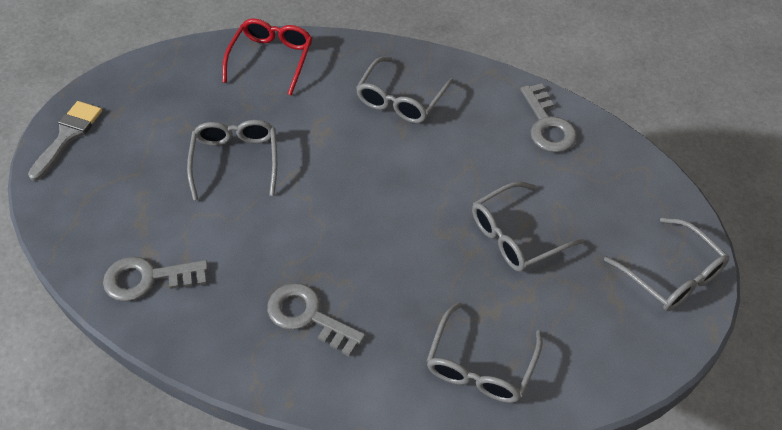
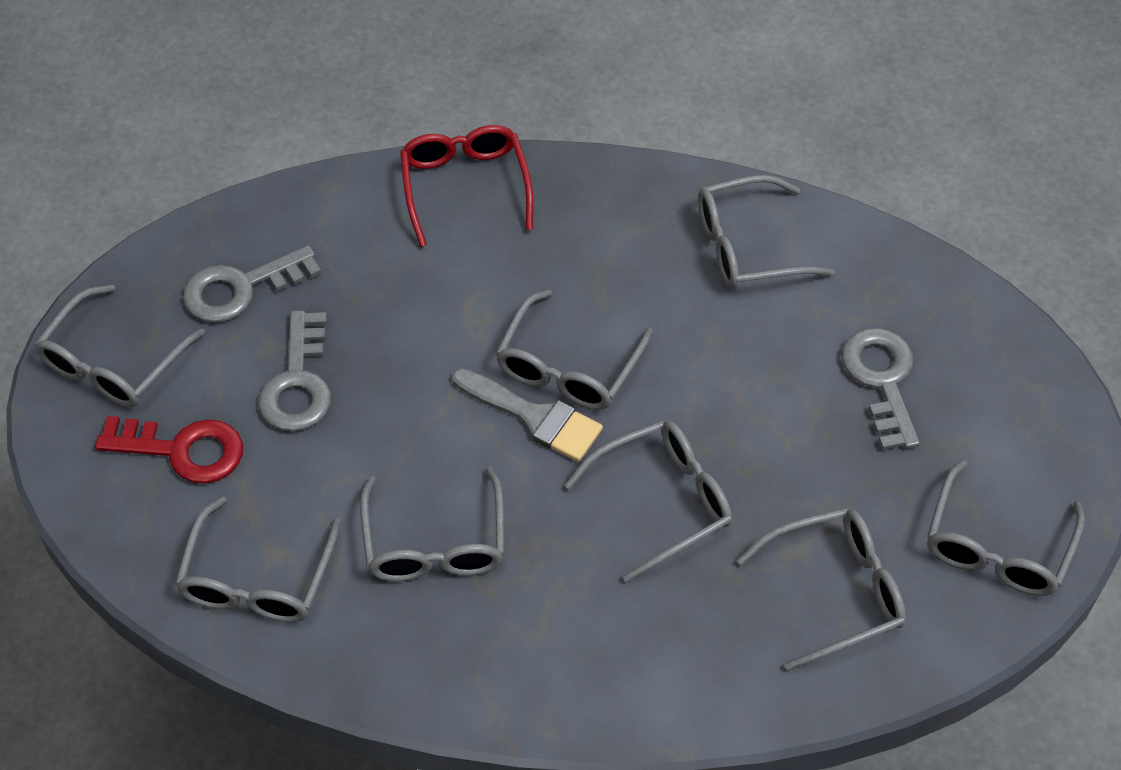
grey glasses: [187,120,277,201] [356,57,454,123] [426,302,542,403] [472,182,584,272] [604,217,729,311] = 5 -> [34,285,205,407] [175,497,341,623] [360,467,504,582] [496,289,653,410] [565,420,732,582] [698,175,835,289] [737,508,906,670] [927,460,1085,596] = 8
red key: none = 0 -> [95,416,243,484] = 1

